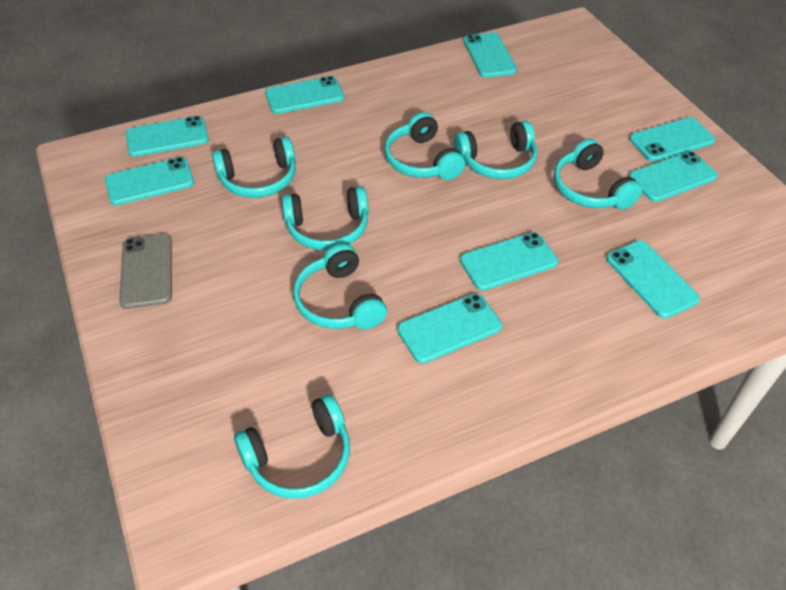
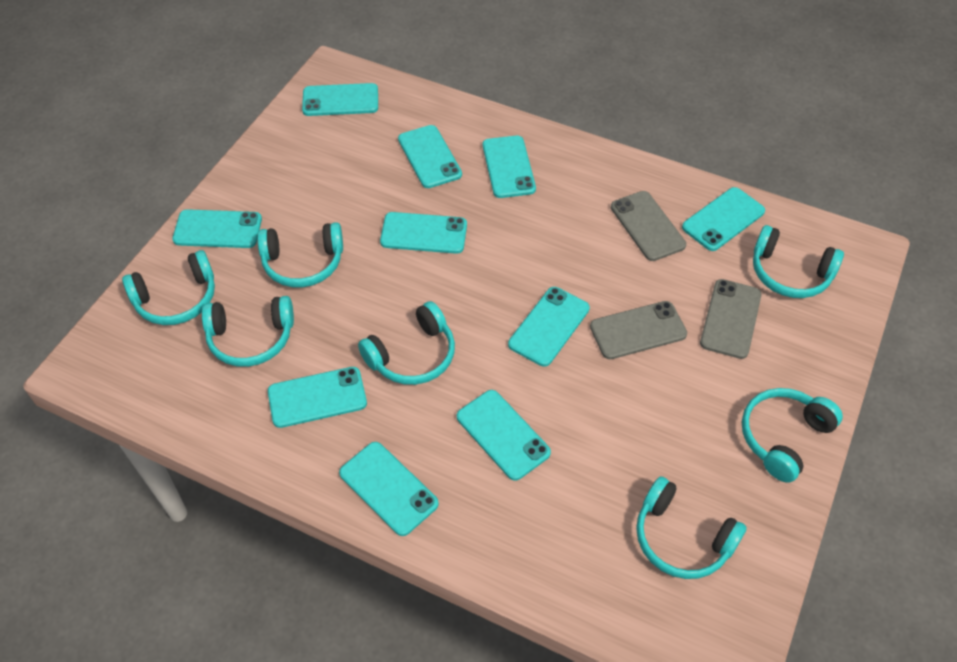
grey phone: [119,234,172,309] = 1 -> [590,301,687,359] [611,191,686,261] [700,279,762,359] = 3
turquoise phone: [105,157,194,205] [126,116,209,157] [265,76,344,114] [397,293,502,364] [460,232,558,290] [464,32,517,78] [606,240,700,318] [629,117,715,162] [629,151,718,202] = 9 -> [172,209,262,248] [268,367,367,428] [302,83,378,116] [339,442,439,536] [380,212,467,254] [398,125,462,188] [457,390,551,481] [483,136,536,198] [508,287,590,367] [682,187,765,251] = 10

